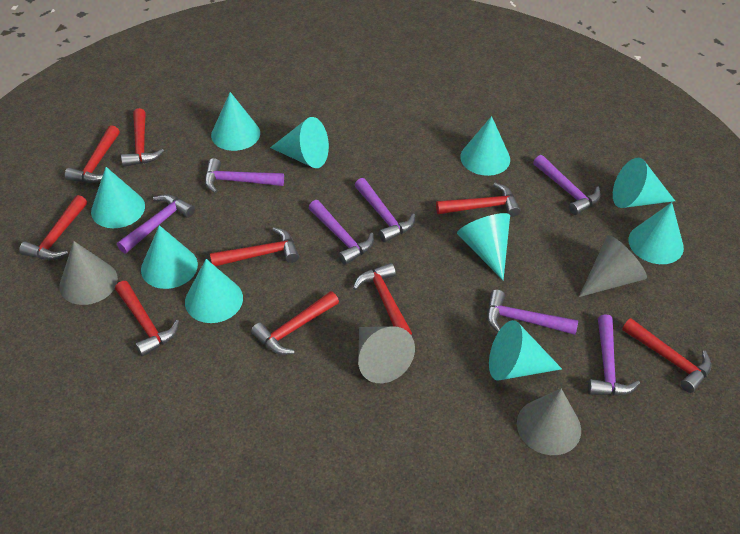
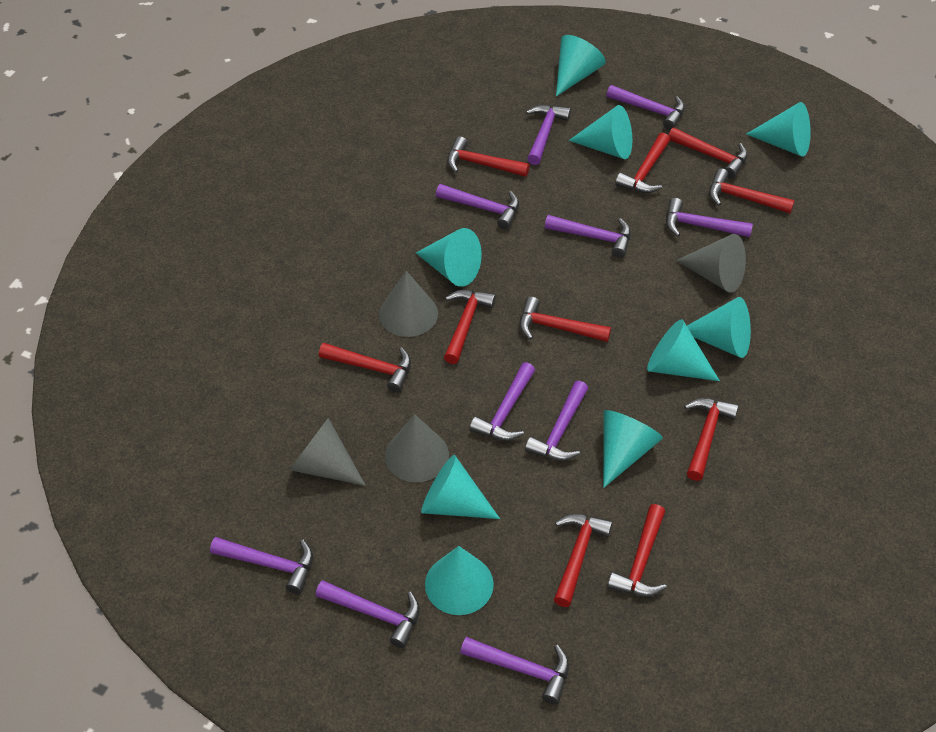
purple hammer: [117,194,195,253] [205,158,284,193] [309,200,374,265] [355,178,415,242] [487,290,578,335] [533,155,601,215] [588,314,640,396] = 7 -> [210,537,313,594] [316,580,420,648] [436,184,519,229] [460,637,569,704] [470,362,535,441] [525,381,588,461] [526,105,571,165] [545,215,631,258] [607,85,685,130] [666,198,753,237] = 10
red hammer: [19,195,87,260] [65,125,120,183] [115,281,179,357] [121,108,164,167] [210,227,299,266] [251,291,339,355] [353,263,412,335] [436,183,521,217] [622,318,712,393] = 9 -> [319,343,411,393] [444,290,496,364] [447,136,530,177] [519,297,611,342] [554,514,613,607] [607,504,667,596] [615,133,670,193] [668,128,748,178] [684,398,739,481] [709,168,795,213] = 10
turquoise cone: [91,167,145,228] [141,225,198,289] [185,259,243,323] [211,92,260,151] [270,117,329,168] [457,213,510,281] [460,116,510,176] [489,320,562,381] [613,158,675,208] [628,202,684,264] = 10 -> [416,228,482,287] [421,455,500,519] [425,546,494,615] [556,35,606,96] [569,105,632,159] [603,410,663,488] [647,319,720,381] [687,297,751,358] [747,102,811,157] = 9

